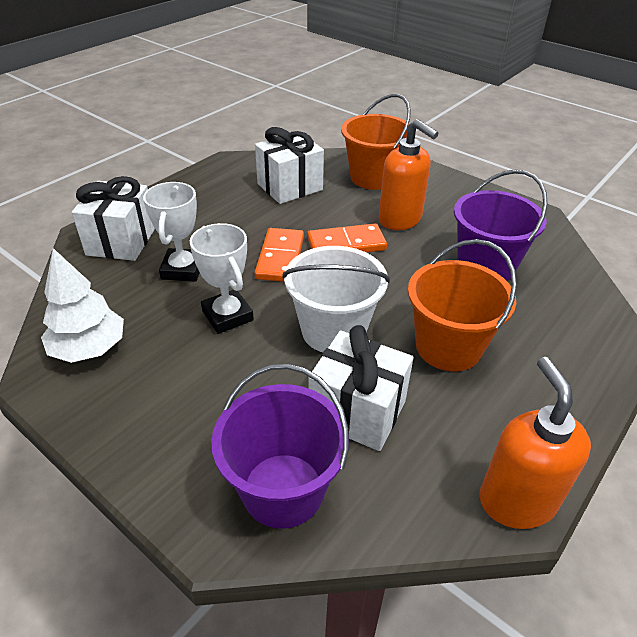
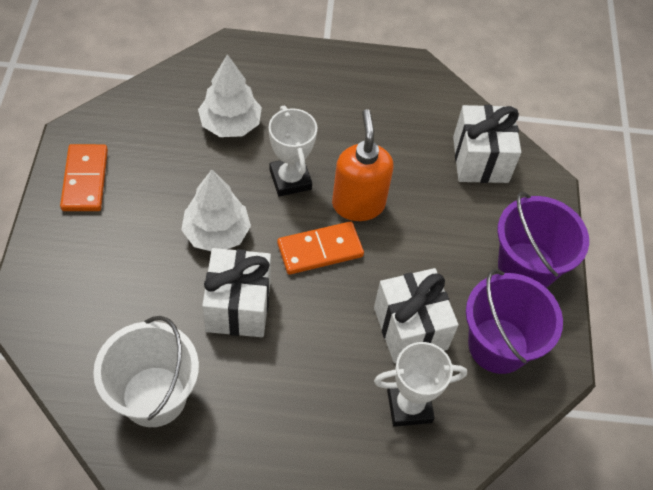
orange bucket: [341,94,411,190] [408,239,517,372] = 2 -> none = 0
orange soap dispenser: [379,119,439,230] [479,357,591,529] = 2 -> [332,109,393,221] = 1
white tree: [41,248,124,363] = 1 -> [181,170,251,251] [198,54,262,137] = 2

